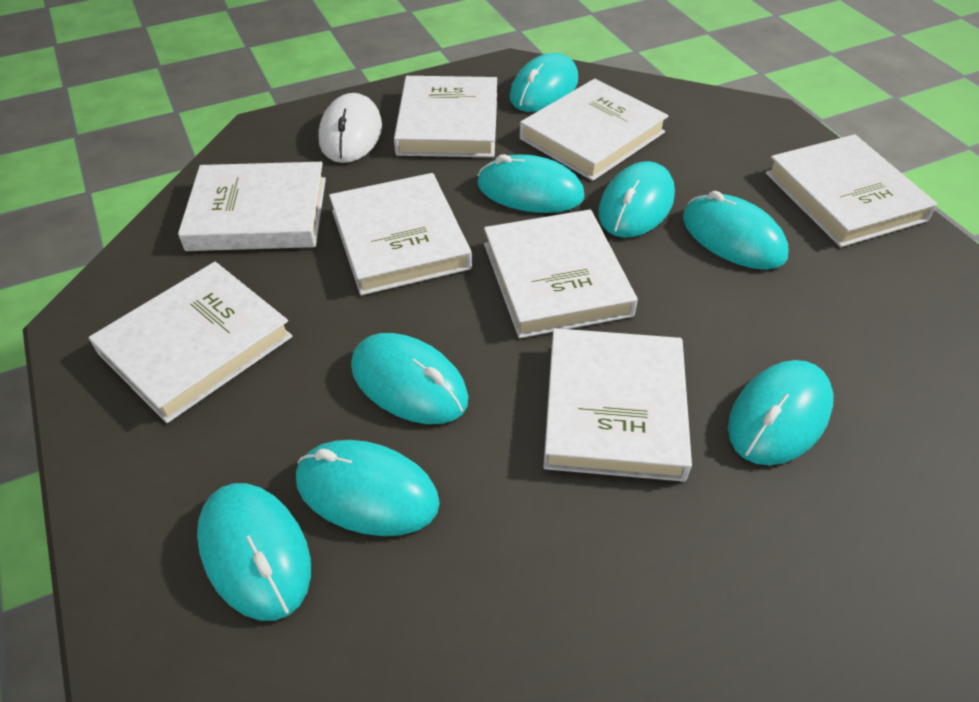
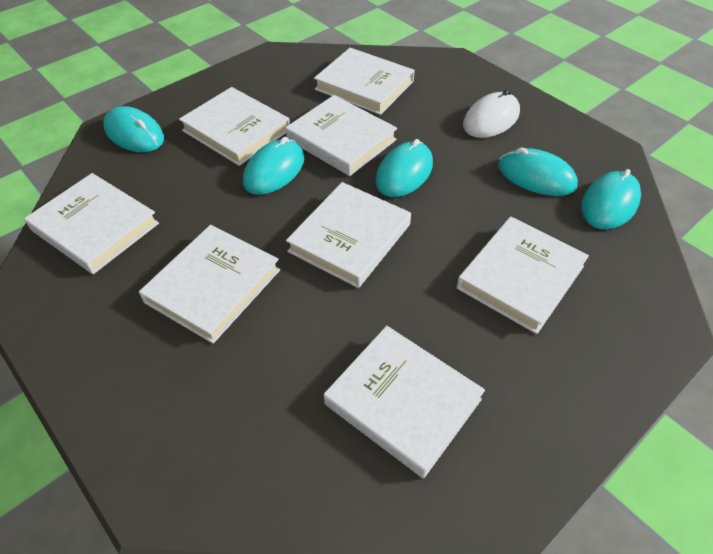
turquoise mouse: [197,483,311,621] [296,440,440,536] [351,333,468,424] [477,154,584,213] [509,53,578,112] [598,161,675,238] [683,191,788,270] [728,360,833,465] = 8 -> [103,106,164,152] [243,137,304,195] [375,139,433,197] [498,148,578,196] [581,169,641,229] = 5

